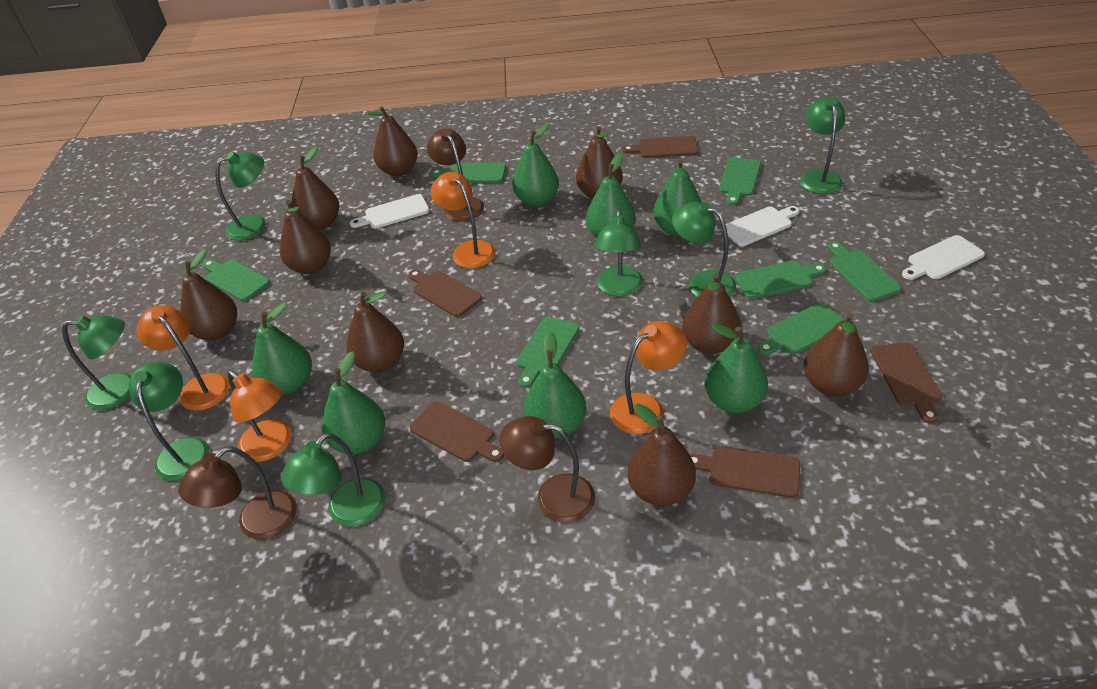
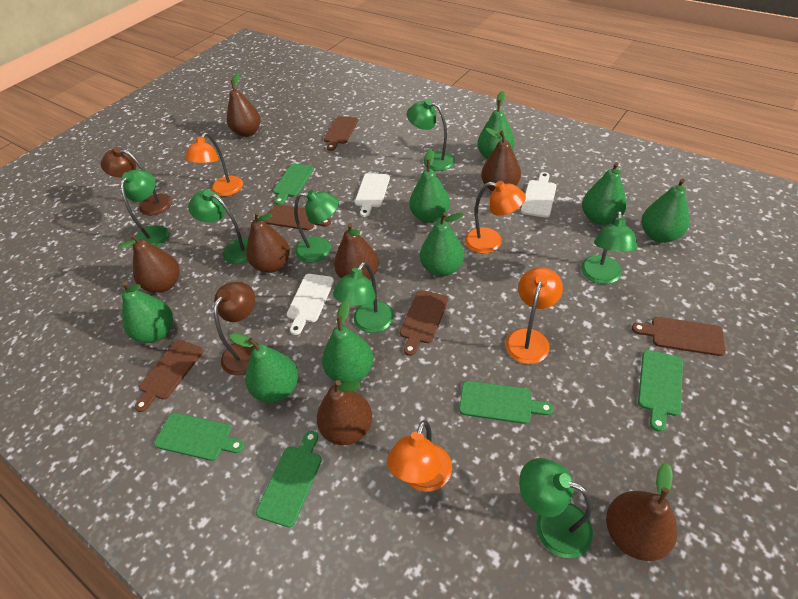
brown lamp: [178,446,297,540] [427,129,484,221] [499,416,595,523] = 3 -> [101,147,172,215] [214,282,258,375] = 2
brown pear: [181,249,237,341] [280,200,331,274] [291,146,339,230] [346,291,404,373] [365,106,418,176] [576,126,623,199] [628,404,696,506] [682,273,741,354] [804,313,869,396] = 9 -> [118,234,180,293] [227,73,261,137] [246,211,290,273] [317,380,372,445] [334,223,379,280] [481,128,521,191] [606,462,677,561] = 7
green cutting board: [203,259,270,301] [431,162,506,183] [516,317,579,388] [719,157,761,205] [735,260,826,299] [758,303,844,355] [828,242,901,302] = 7 -> [154,413,245,461] [256,431,322,528] [273,164,314,205] [459,381,554,424] [638,350,683,432] = 5
green pear: [252,302,312,394] [322,351,385,454] [512,123,559,207] [524,331,586,438] [586,153,636,238] [653,159,702,236] [704,324,768,413] = 7 -> [122,282,173,343] [229,333,298,403] [322,300,373,384] [409,148,450,223] [420,212,464,276] [477,91,515,159] [582,162,627,225] [641,179,690,243] = 8

